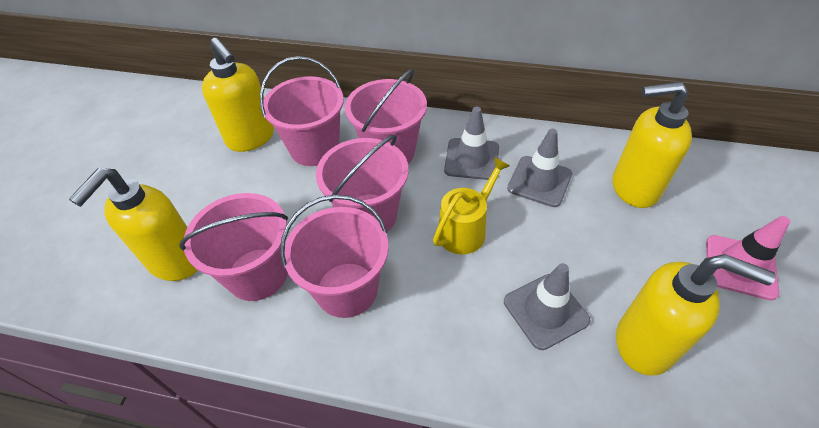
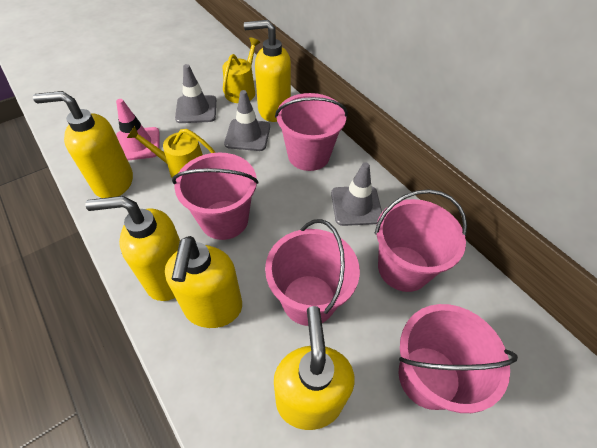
yellow soap dispenser: [69,168,198,281] [202,38,274,152] [613,82,692,208] [616,254,776,376] = 4 -> [33,91,133,198] [85,196,180,301] [165,236,242,328] [244,20,291,122] [274,306,355,430] = 5
yellow watering can: [433,157,510,254] = 1 -> [127,126,216,178] [222,38,260,103] = 2

